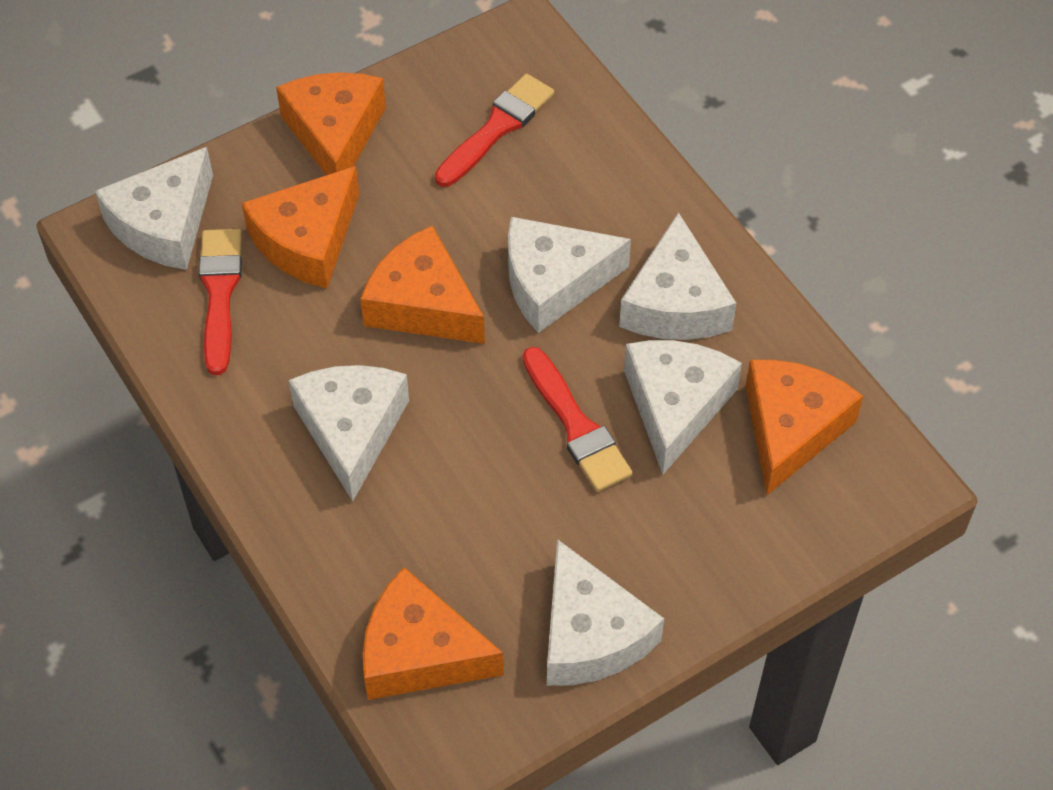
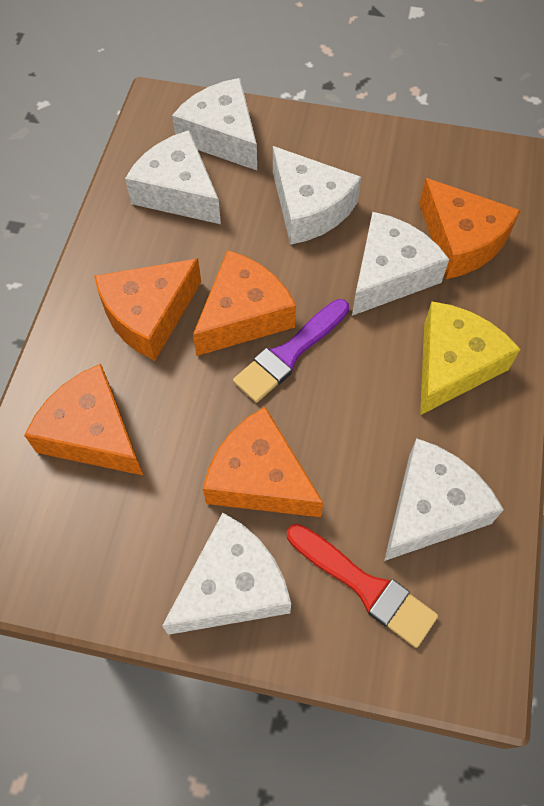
purple brush: none = 0 -> [233,299,349,403] = 1
red brush: [199,229,242,375] [435,74,554,187] [522,347,633,492] = 3 -> [287,524,438,648] = 1
yellow cheese: none = 0 -> [420,302,520,415] = 1

